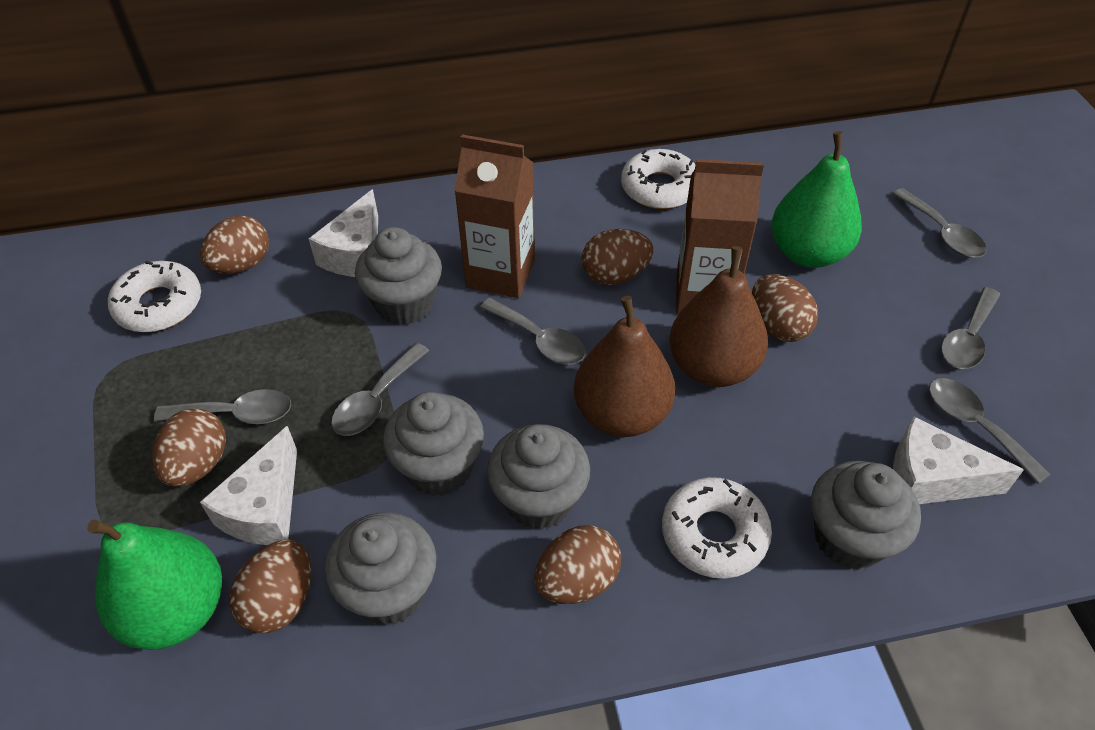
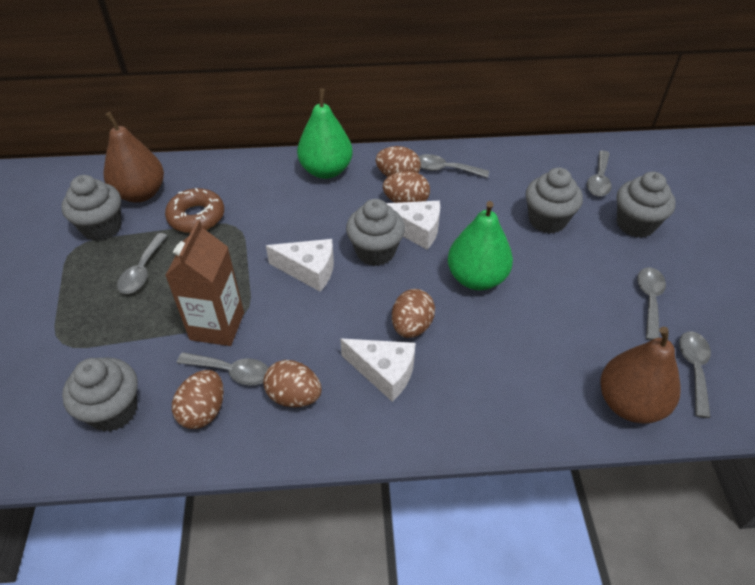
brown carton: [454,134,535,298] [676,159,764,314] = 2 -> [165,220,244,346] = 1
brown donut: none = 0 -> [165,188,224,233] = 1
brown egg: [152,408,226,487] [200,216,269,274] [229,540,311,633] [535,525,621,604] [581,229,654,285] [752,274,818,342] = 6 -> [172,370,224,429] [263,360,322,407] [376,146,421,177] [383,171,430,203] [392,289,435,338] = 5
white donut: [108,261,201,332] [621,149,695,209] [662,477,772,579] = 3 -> none = 0

